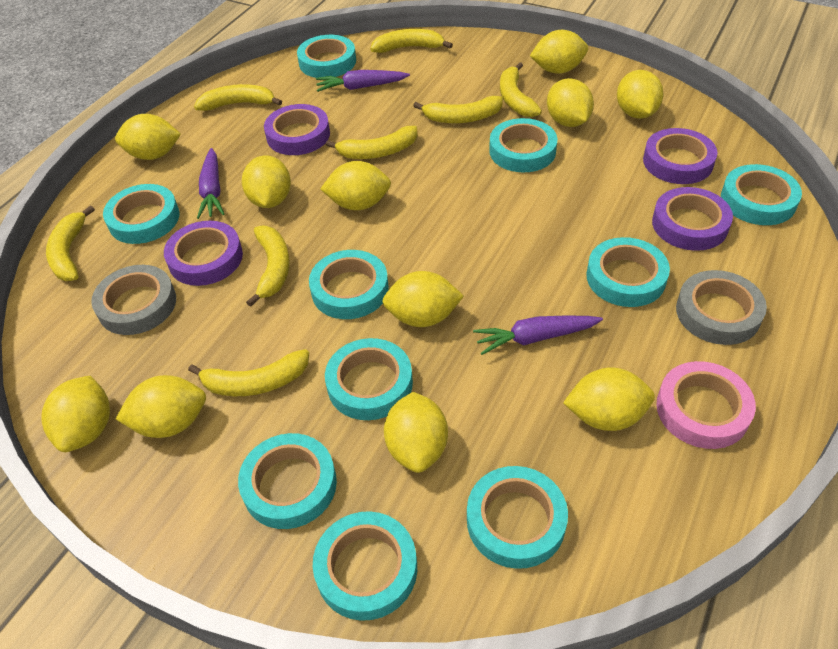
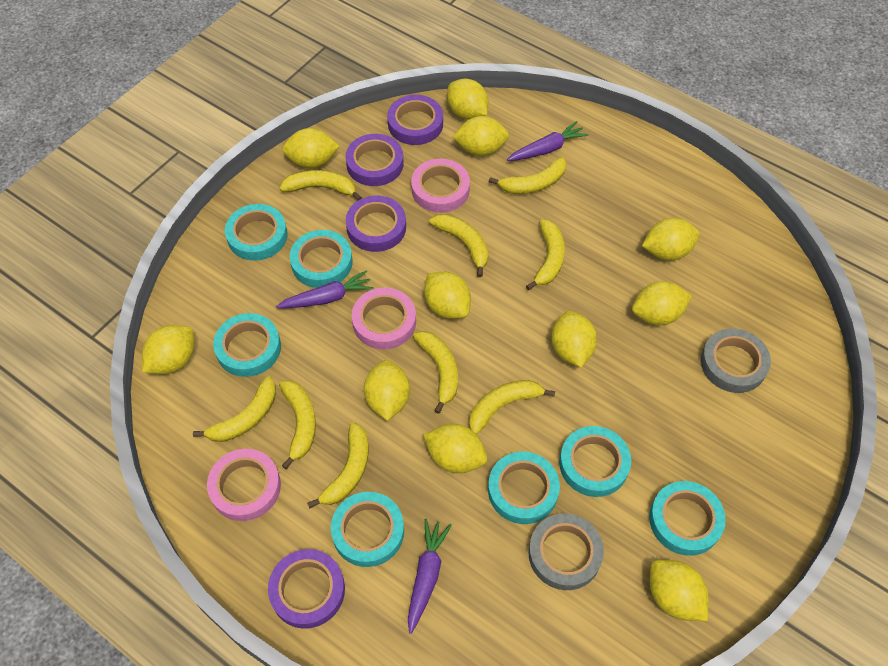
pink tape: [656,361,756,449] = 1 -> [207,449,281,521] [352,288,416,350] [411,159,470,213] = 3
turquoise tape: [103,184,180,244] [238,433,337,529] [297,35,356,78] [309,250,389,319] [313,511,417,621] [325,338,413,420] [467,466,568,569] [489,118,558,172] [586,237,670,307] [721,164,802,225] = 10 -> [213,313,281,377] [225,204,288,261] [290,230,353,288] [331,492,404,567] [488,452,560,524] [559,426,631,497] [649,481,726,556] = 7
yellow banana: [46,205,95,281] [188,349,309,396] [194,84,282,111] [246,226,290,307] [326,126,417,159] [370,29,453,53] [413,96,503,123] [500,62,542,117] = 8 -> [193,376,276,442] [279,170,362,200] [279,380,316,469] [307,422,368,508] [413,331,458,414] [429,214,488,277] [469,380,555,434] [489,157,567,194] [526,219,565,290] = 9

